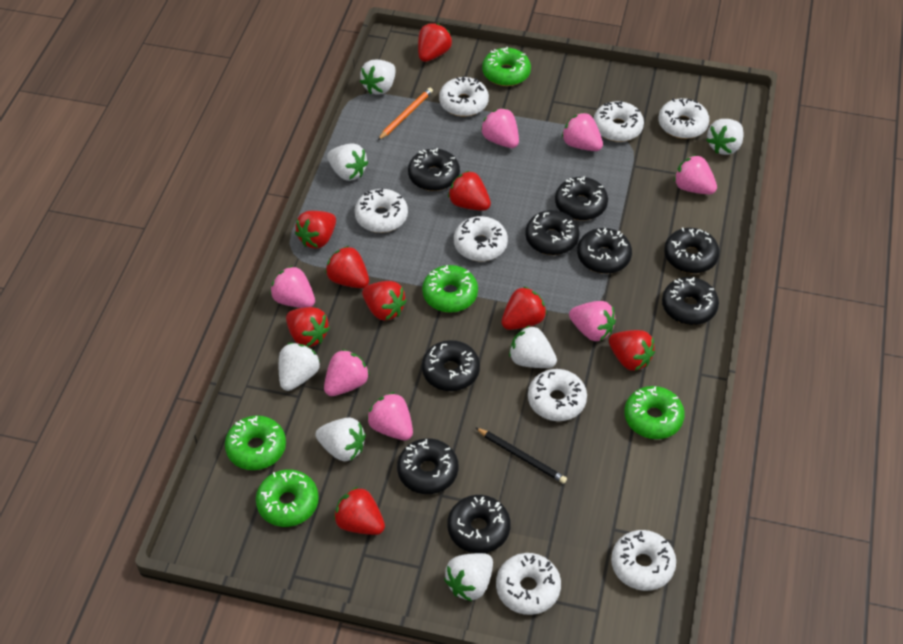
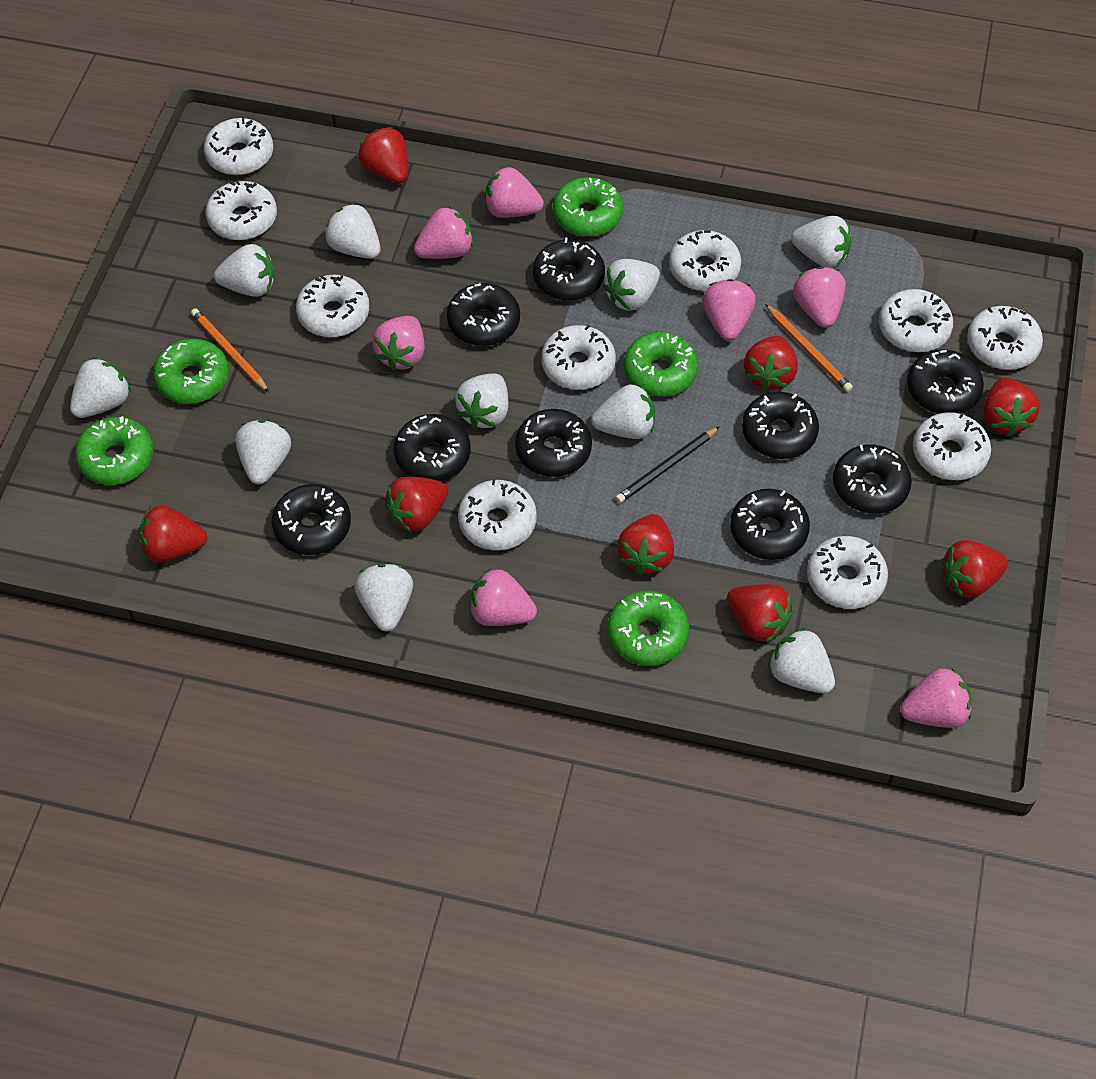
orange pencil: [378,88,433,140] = 1 -> [191,308,269,392] [765,304,853,392] = 2
red strawberry: [286,307,330,347] [295,211,336,249] [325,246,369,288] [334,487,385,535] [362,281,407,321] [418,23,452,62] [448,171,491,211] [502,286,547,330] [609,330,655,371] = 9 -> [138,505,207,563] [359,127,408,183] [385,477,448,532] [617,514,674,575] [727,584,793,642] [744,336,798,391] [941,540,1008,598] [983,377,1039,436] = 8
white donut: [354,188,408,233] [439,76,489,116] [454,216,508,261] [496,553,561,615] [528,369,587,421] [593,101,644,142] [611,530,676,591] [658,98,709,139] = 8 -> [204,118,273,175] [206,180,277,240] [296,275,369,337] [458,479,537,550] [541,325,616,390] [669,230,741,291] [807,536,888,609] [879,289,953,352] [913,412,991,480] [967,306,1043,370] = 10
white strawberry: [279,343,320,391] [315,417,366,461] [327,143,368,181] [360,60,395,95] [444,553,493,601] [509,325,557,368] [706,119,744,155] = 7 -> [70,357,131,418] [214,244,275,297] [235,420,291,485] [325,203,381,259] [355,564,413,631] [455,373,508,429] [591,384,655,439] [603,259,660,311] [768,628,835,693] [791,216,851,268] = 10

